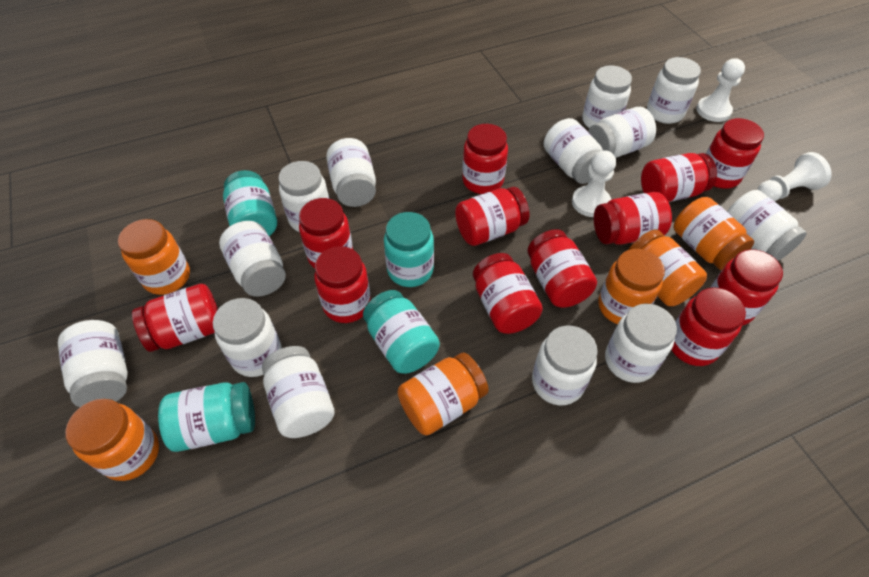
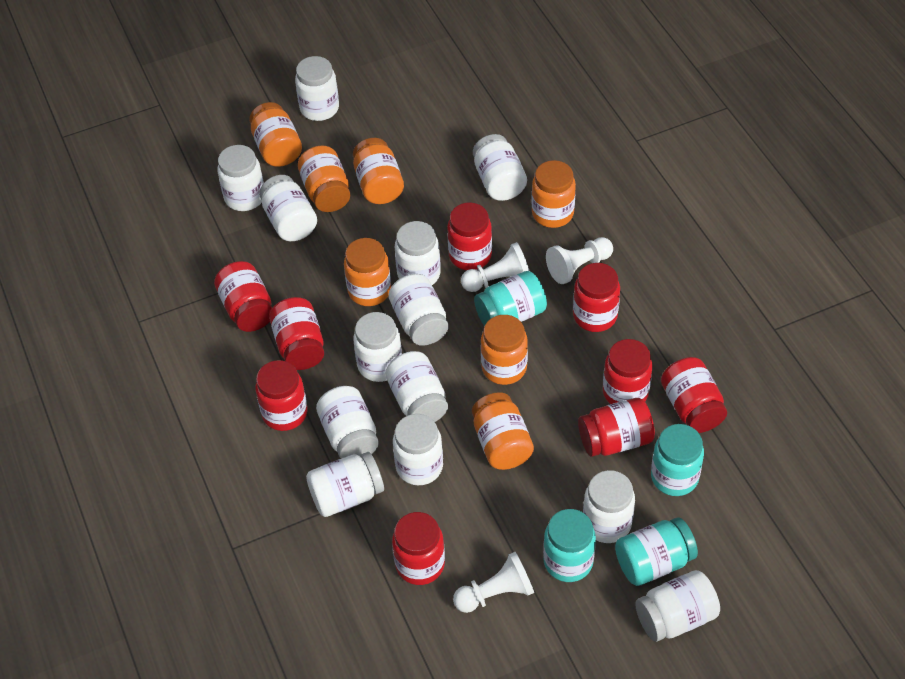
orange jar: [65,399,159,481] [118,219,190,295] [397,352,489,435] [598,249,665,324] [628,230,707,306] [674,197,754,270] = 6 -> [249,102,302,167] [298,145,350,212] [344,238,391,306] [353,138,404,204] [472,392,534,470] [481,315,528,385] [531,160,576,228] = 7
red jar: [132,284,218,352] [299,198,353,268] [314,246,371,323] [455,187,529,246] [462,124,508,194] [473,253,543,334] [527,229,597,308] [594,192,672,245] [641,153,717,202] [671,287,746,366] [706,118,764,189] [710,249,783,326] = 12 -> [214,261,272,332] [255,360,308,431] [269,297,324,370] [392,512,445,585] [447,203,492,270] [573,263,620,332] [578,398,655,457] [603,339,653,404] [661,357,727,433] = 9

